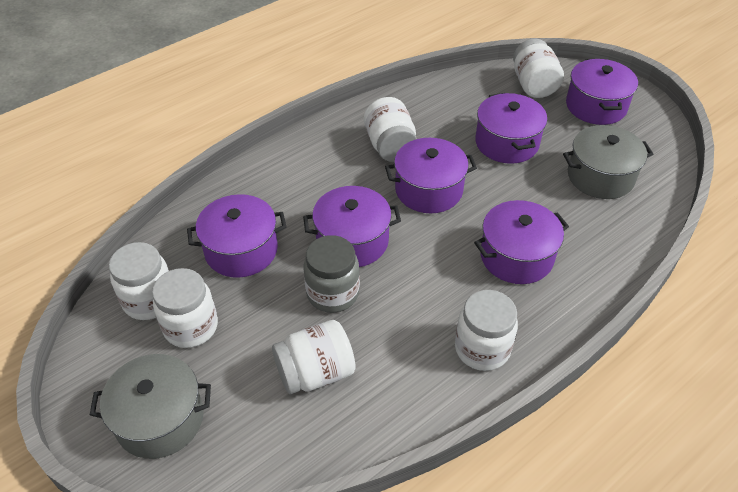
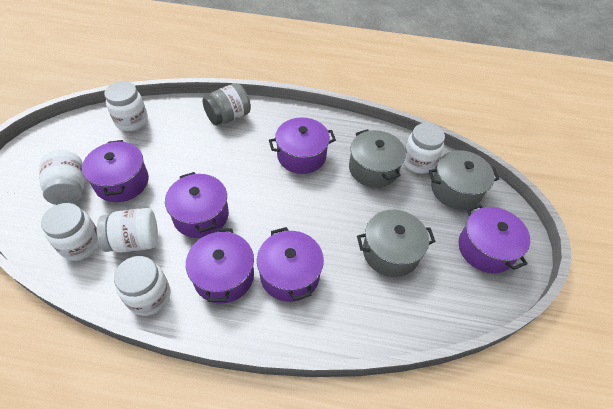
grey pot: [90,354,211,459] [563,125,653,199] = 2 -> [349,129,406,188] [357,210,436,277] [429,150,499,210] = 3

